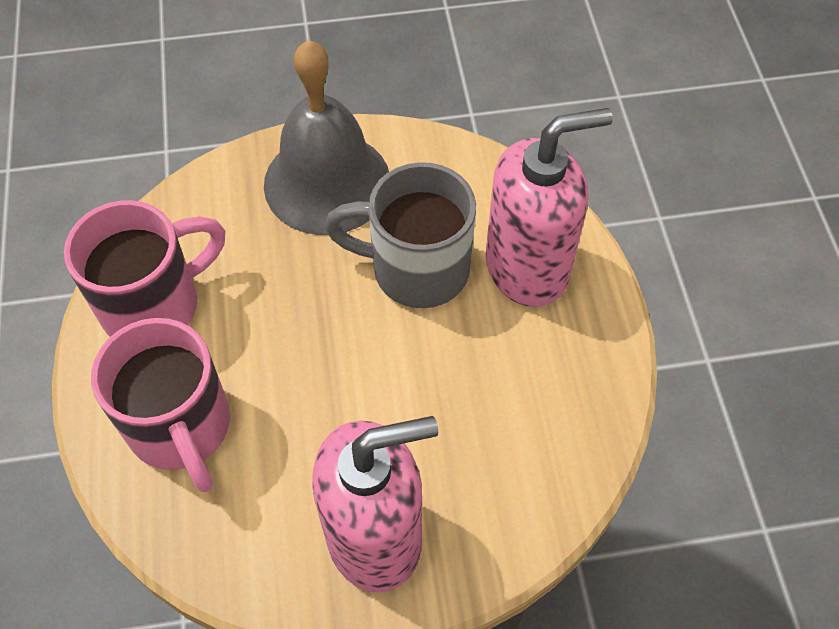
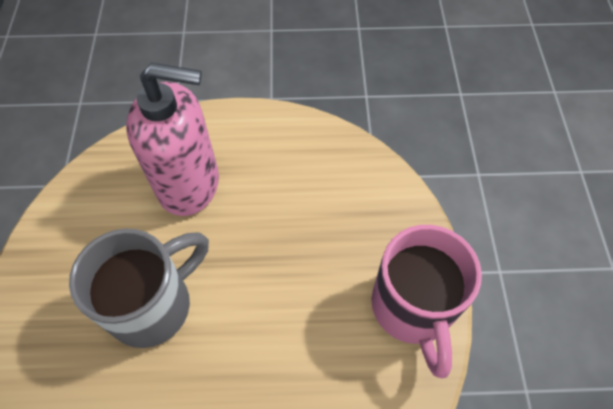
grey bell: [264,40,389,235] = 1 -> none = 0
pink mug: [64,200,225,337] [91,318,230,492] = 2 -> [371,225,482,378] = 1
pink soap dispenser: [312,416,438,593] [485,108,613,307] = 2 -> [126,63,219,216] = 1

